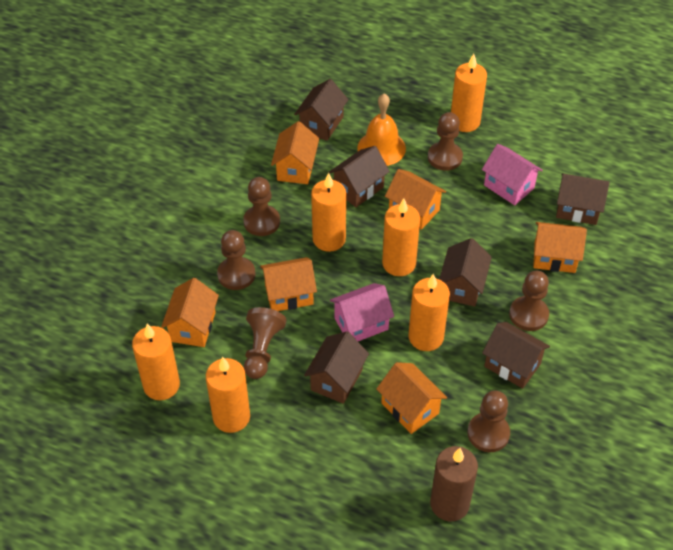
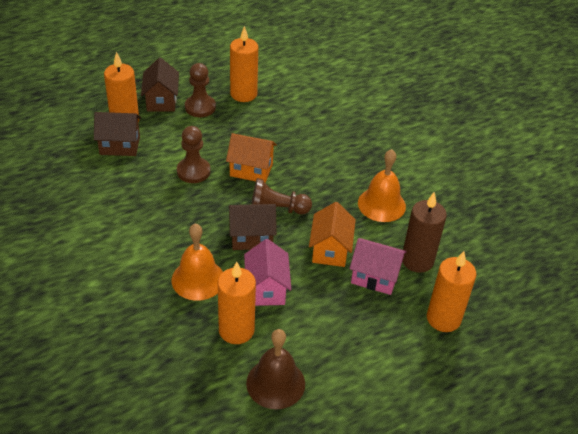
brown bell: none = 0 -> [246,329,305,409] = 1
brown house: [294,79,349,141] [304,331,369,404] [329,146,390,207] [439,238,492,307] [482,322,550,389] [556,173,610,225] = 6 -> [94,112,141,156] [141,58,179,112] [229,204,277,250] = 3
brown pawn: [217,230,256,290] [243,177,280,236] [244,307,287,379] [428,112,463,171] [467,390,510,452] [509,271,549,331] = 6 -> [177,126,211,183] [185,63,216,117] [251,178,312,215] = 3
orange bell: [357,94,406,166] = 1 -> [172,223,223,301] [358,149,406,222] = 2
orange candle: [132,324,180,400] [206,357,250,433] [311,173,346,252] [382,198,420,276] [408,274,450,351] [451,54,487,132] = 6 -> [104,52,139,123] [218,261,256,344] [230,26,258,102] [427,251,477,332] = 4
orange house: [161,278,219,347] [260,257,317,311] [271,121,319,184] [376,362,447,434] [385,169,446,230] [533,222,587,273] = 6 -> [226,133,277,183] [309,202,356,267] = 2

